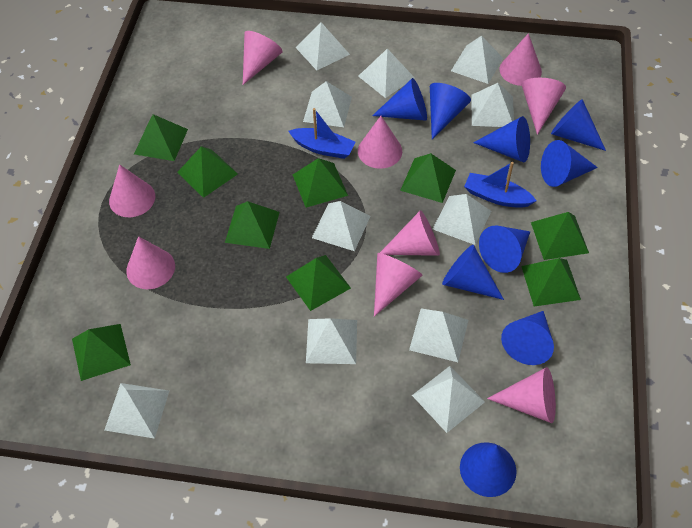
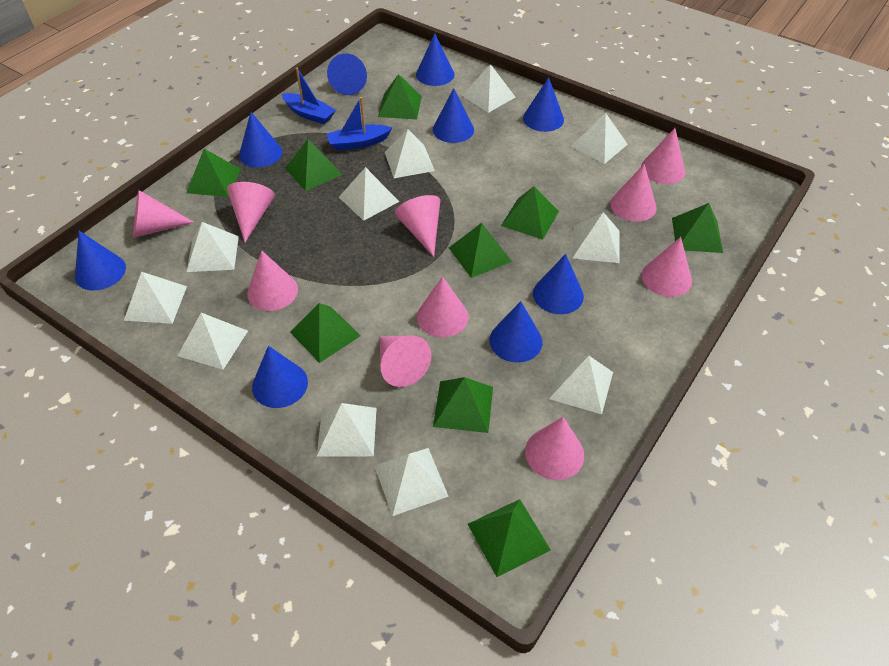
pink cone: [109,165,155,217] [126,236,175,289] [243,31,283,85] [358,116,402,169] [374,253,422,316] [380,210,440,256] [487,367,556,423] [500,33,542,86] [521,78,566,135] = 9 -> [134,190,194,238] [227,182,275,243] [247,251,298,311] [380,336,431,387] [395,195,440,257] [417,276,469,337] [525,417,584,480] [610,164,656,222] [641,128,685,184] [642,237,692,297] = 10

